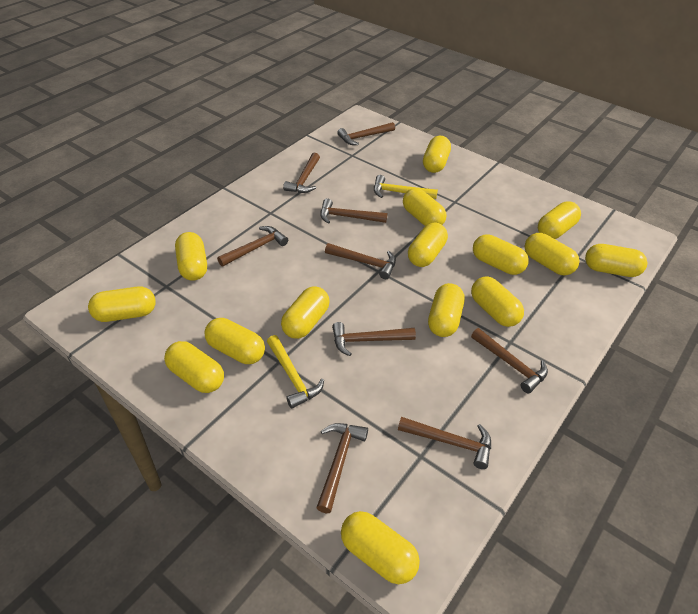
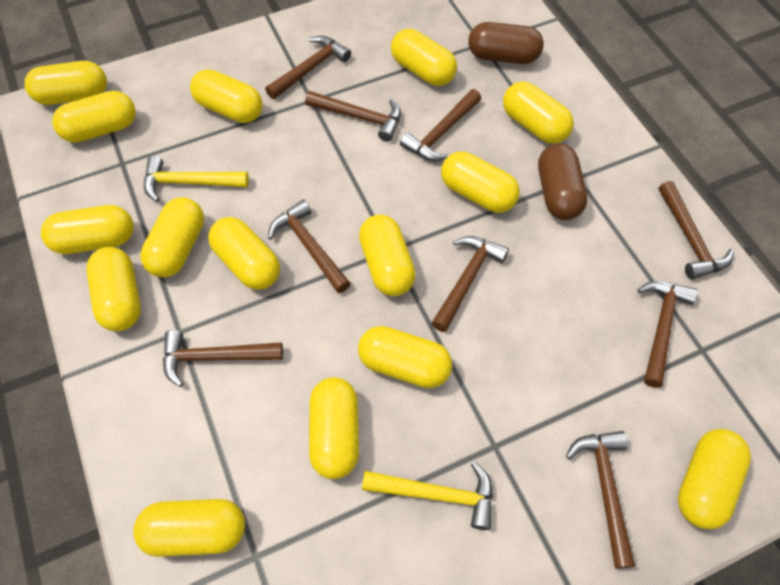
brown capsule: none = 0 -> [468,22,544,64] [538,143,588,220] = 2

